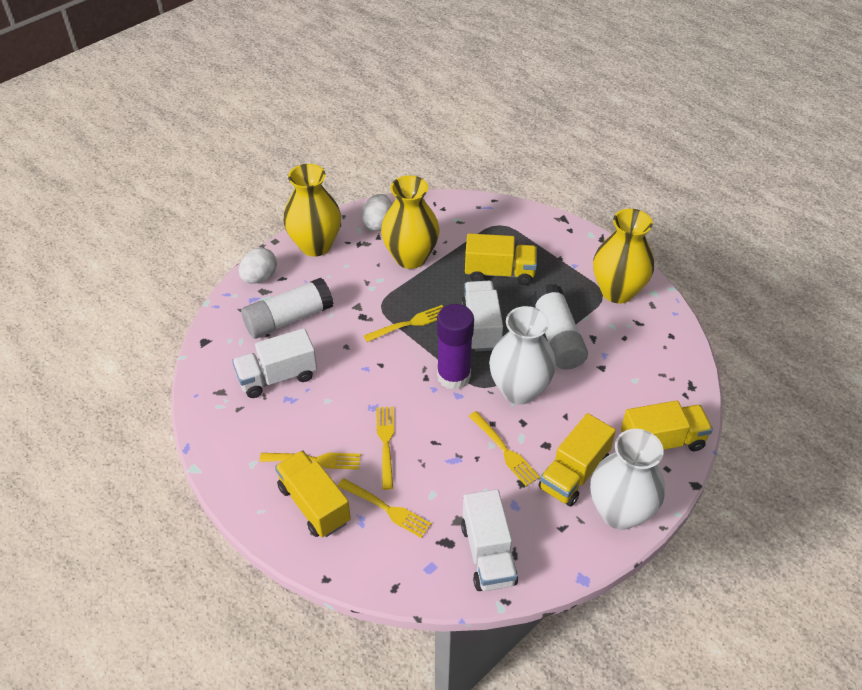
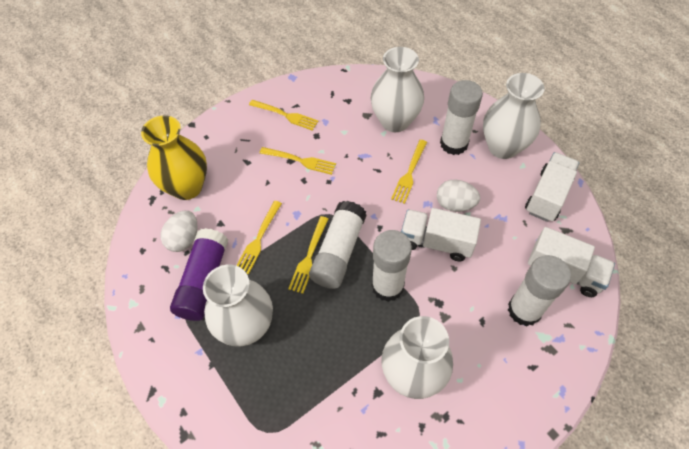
white glue stick: [241,278,333,338] [532,284,588,370] = 2 -> [309,201,367,289] [371,230,412,302] [440,80,483,155] [508,255,571,326] = 4
white vase: [489,306,556,405] [590,429,665,530] = 2 -> [203,265,273,346] [370,47,424,132] [381,316,453,399] [483,73,545,159] = 4
yellow truck: [275,450,351,537] [465,233,537,285] [538,413,616,507] [621,400,713,451] = 4 -> none = 0
yellow vase: [283,164,341,257] [381,175,439,269] [593,209,654,303] = 3 -> [141,115,207,200] = 1

